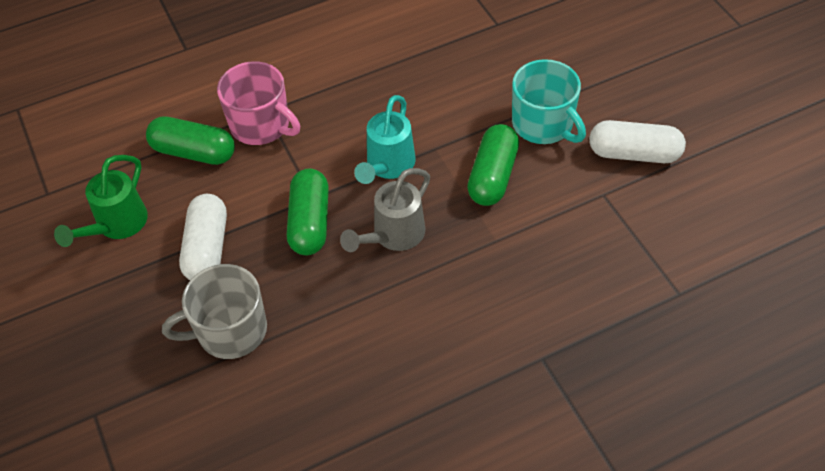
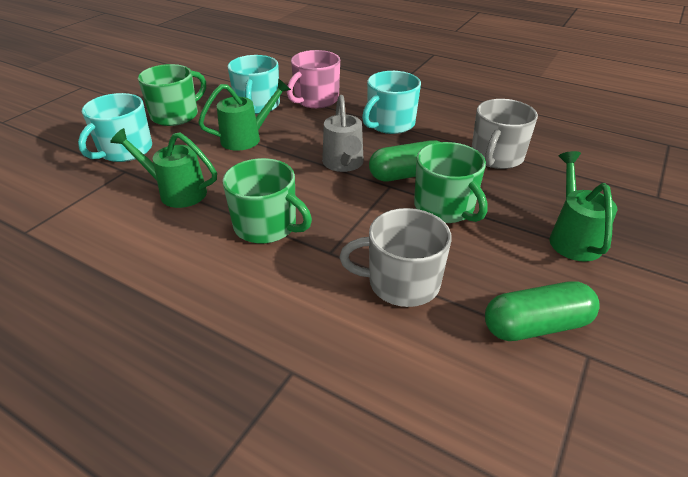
green capsule: [146,116,235,165] [287,168,329,255] [467,124,519,206] = 3 -> [369,140,439,181] [485,281,600,341] = 2
green mug: none = 0 -> [138,64,206,126] [223,158,312,244] [414,142,488,223] = 3
green watering can: [54,155,148,247] = 1 -> [110,128,217,208] [198,78,291,151] [549,151,617,262] = 3
grey mug: [162,264,267,359] = 1 -> [340,208,452,307] [472,99,538,169] = 2
turquoise mug: [512,59,586,144] = 1 -> [78,93,152,162] [228,55,280,114] [362,71,421,134] = 3
turquoise watering can: [354,95,416,184] = 1 -> none = 0
white capsule: [179,194,227,280] [589,120,686,163] = 2 -> none = 0

